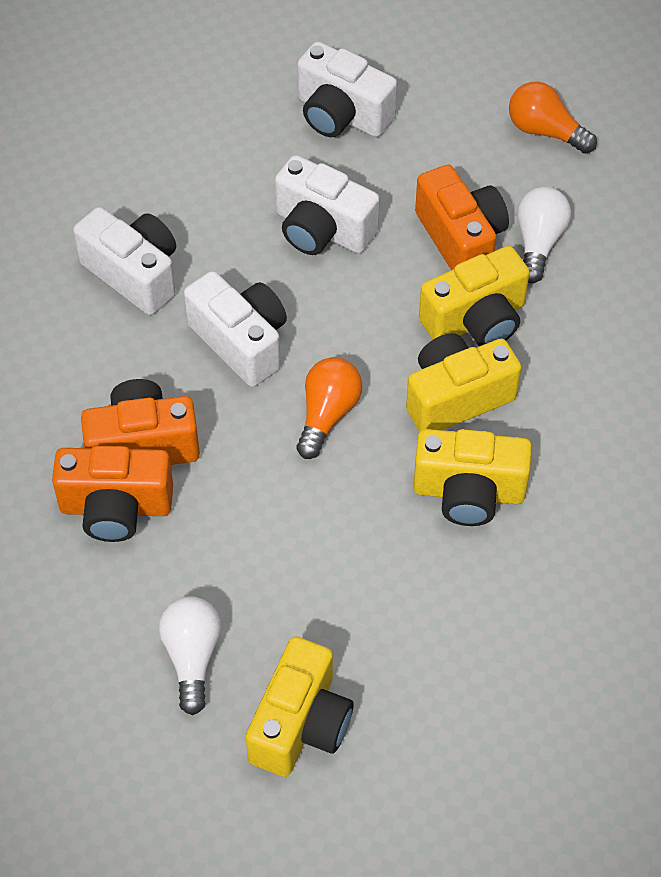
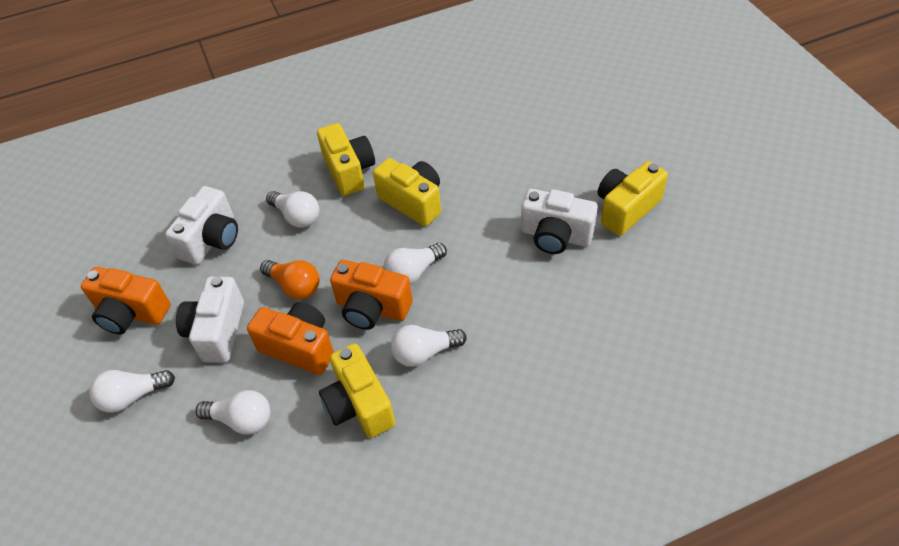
orange light bulb: [297,357,362,459] [509,82,597,154] = 2 -> [260,260,319,299] = 1
white camera: [73,207,176,315] [184,271,287,387] [275,155,380,255] [297,41,397,137] = 4 -> [165,186,238,265] [176,276,244,363] [521,189,598,254] = 3
white light bulb: [159,596,221,715] [517,187,571,283] = 2 -> [89,370,175,413] [195,390,271,435] [266,191,319,228] [383,243,447,285] [391,325,467,367] = 5

